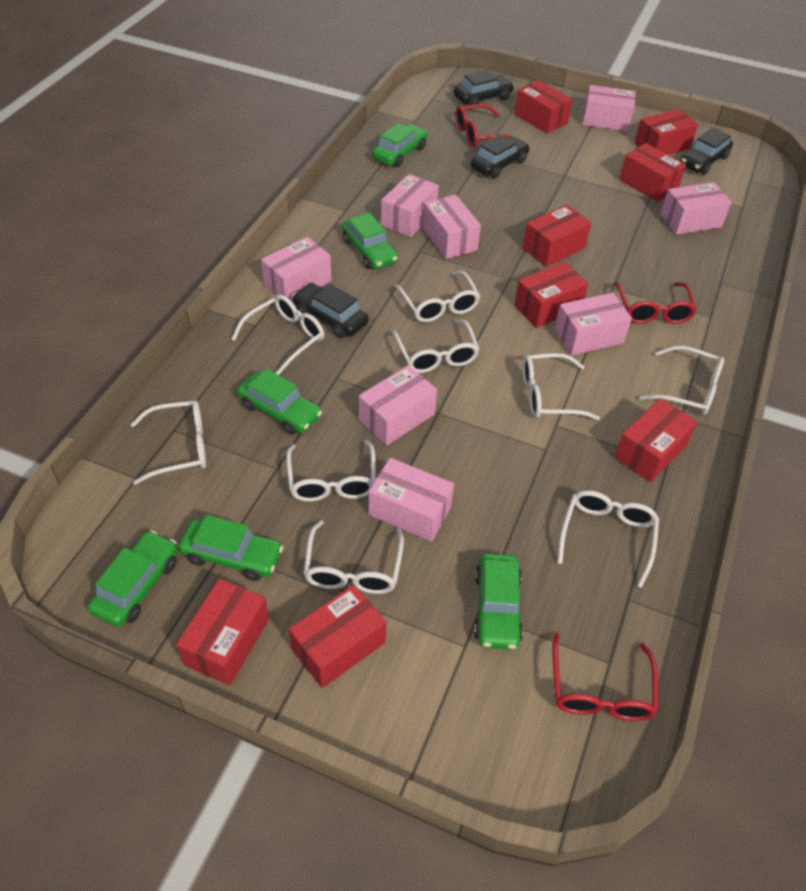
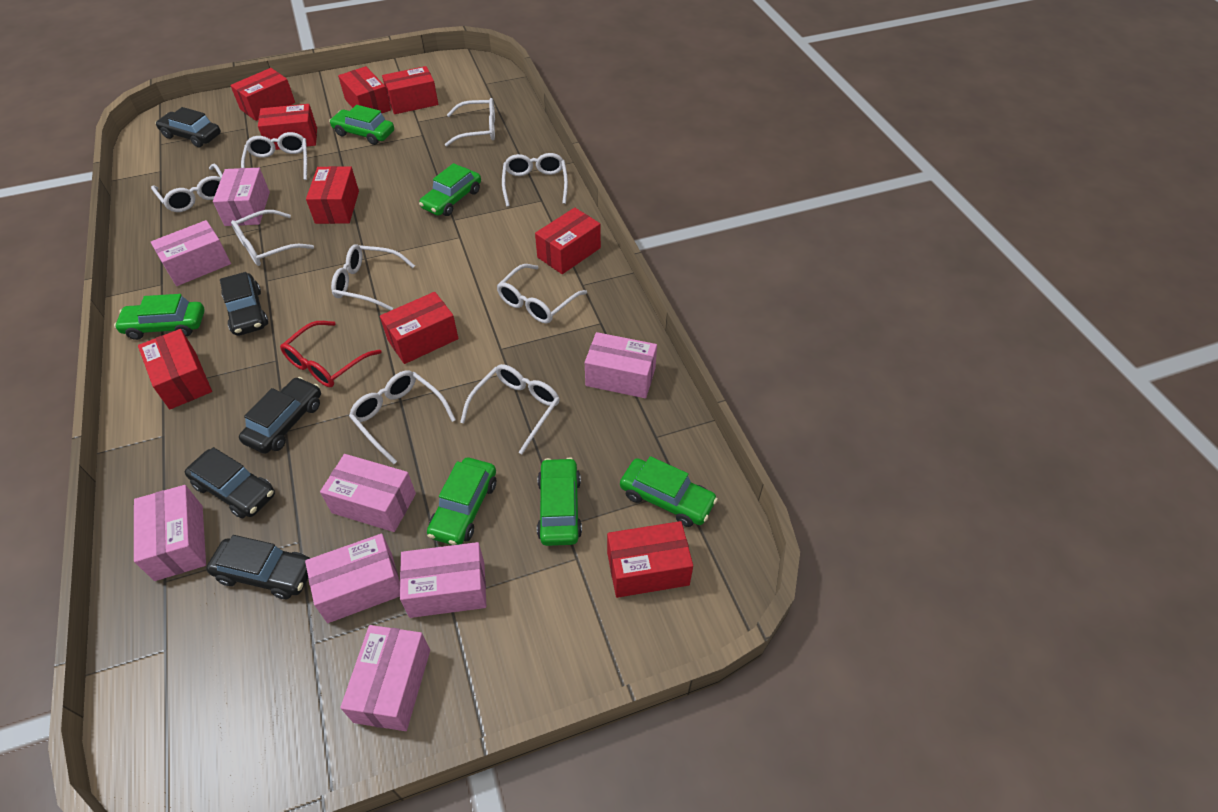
black car: [292,283,369,338] [454,70,515,105] [471,134,530,178] [680,128,733,175] = 4 -> [156,107,221,147] [185,447,275,519] [206,535,310,599] [220,272,268,336] [239,377,321,454] = 5
red box: [176,578,269,686] [289,585,386,688] [514,80,573,134] [514,262,588,328] [522,205,591,267] [614,398,697,482] [619,143,686,202] [634,109,698,155] = 8 -> [138,329,212,409] [230,68,295,121] [258,104,317,150] [306,166,359,224] [338,66,391,113] [380,292,459,364] [382,66,438,114] [535,208,601,274] [607,521,693,598] = 9
red glasses: [455,104,511,147] [552,632,658,721] [614,282,697,324] = 3 -> [280,321,382,387] = 1

